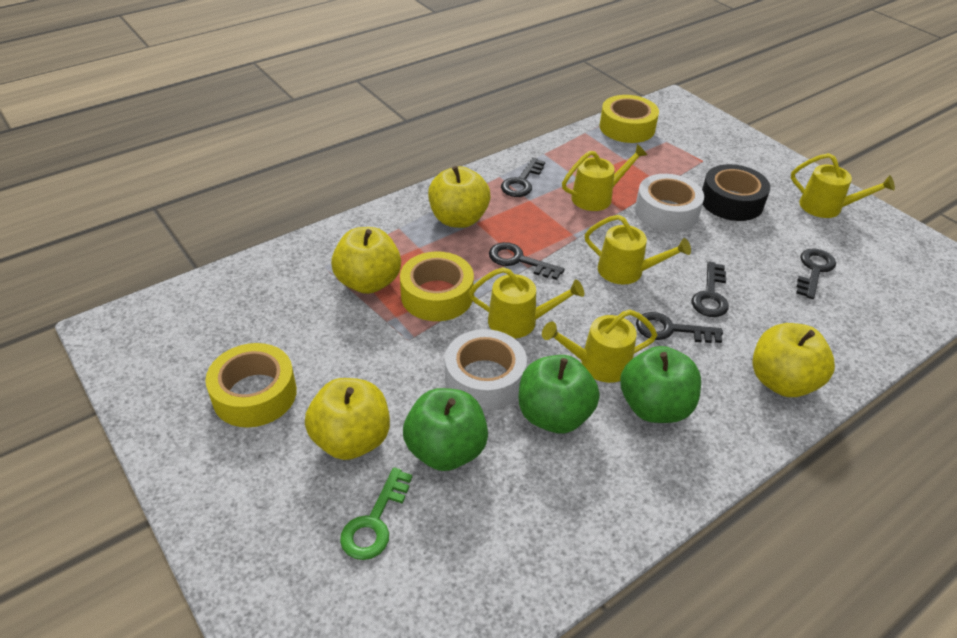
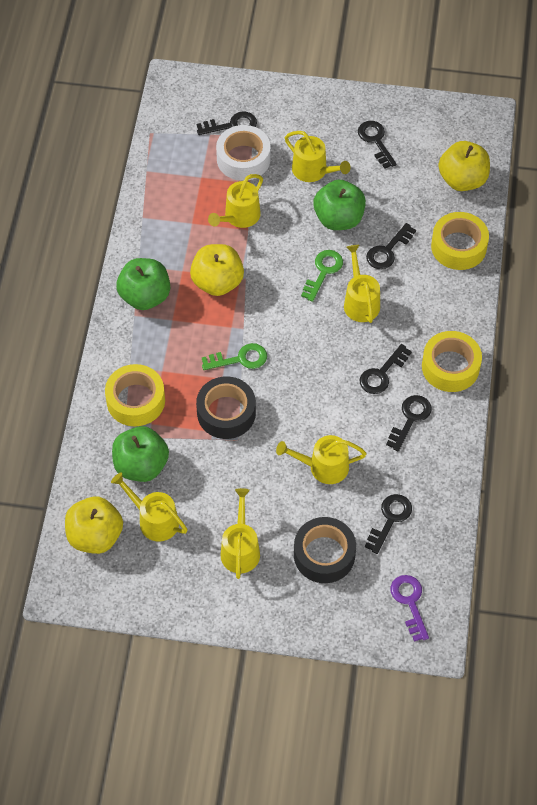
black key: [489,242,565,280] [501,158,545,197] [636,312,723,343] [691,262,729,317] [796,249,836,299] = 5 -> [197,111,257,135] [358,121,397,169] [360,344,412,394] [365,494,412,554] [366,223,416,269] [386,395,432,451] = 6
black tape: [702,164,770,221] = 1 -> [196,376,256,439] [294,517,356,583] = 2
green key: [340,467,412,560] = 1 -> [202,343,267,370] [301,250,343,302] = 2
purple key: none = 0 -> [391,575,429,642] = 1
white tape: [445,329,527,411] [635,174,704,232] = 2 -> [216,125,270,181] = 1
yellow apple: [305,378,390,460] [331,227,401,294] [428,166,491,228] [752,323,835,397] = 4 -> [65,497,123,554] [190,244,244,296] [438,141,490,191] = 3
yellow watering can: [469,267,584,339] [542,310,657,383] [562,144,647,211] [585,215,691,285] [791,153,895,218] = 5 -> [111,472,188,542] [208,174,263,228] [221,488,260,579] [276,435,367,484] [285,131,350,182] [344,245,380,323] = 6

